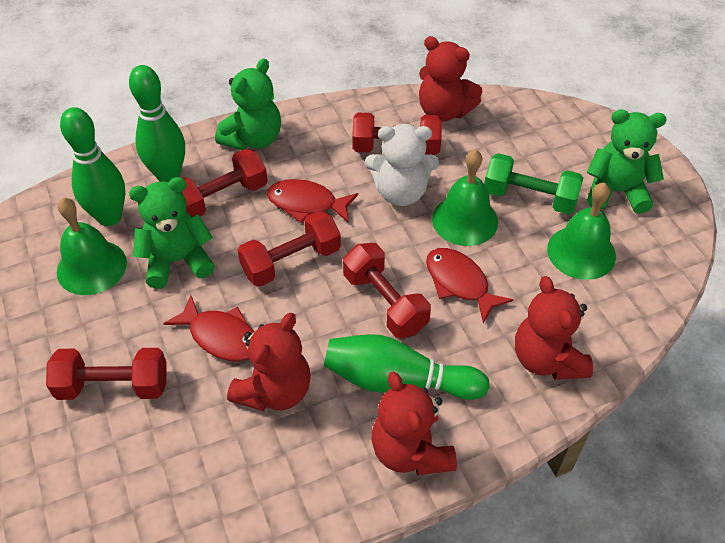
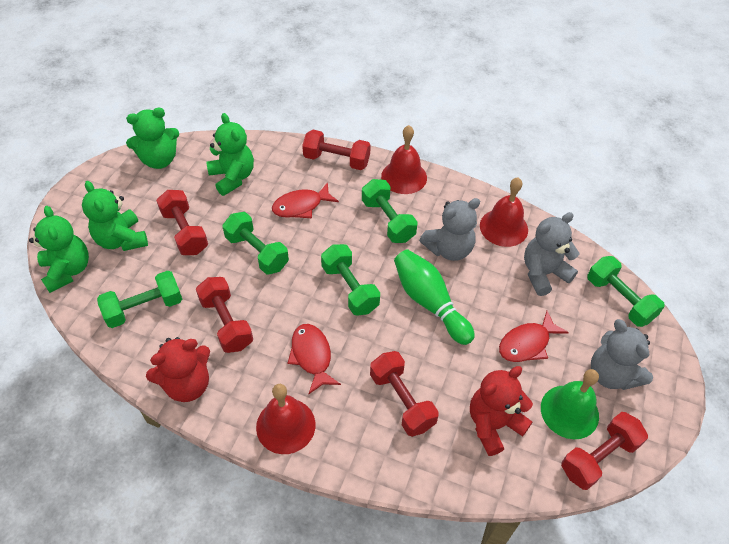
green bell: [57,198,127,295] [432,149,498,246] [547,182,616,280] = 3 -> [541,369,599,439] = 1
green bowling pin: [60,107,125,226] [129,65,185,182] [324,334,489,400] = 3 -> [394,249,475,345] = 1
green dumbbell: [484,153,583,214] = 1 -> [97,271,182,328] [222,212,289,274] [321,244,380,316] [362,179,418,243] [587,256,665,327] = 5
green teddy bear: [129,177,215,289] [215,58,281,150] [587,109,667,214] = 3 -> [29,206,89,293] [82,181,148,251] [126,107,179,169] [206,113,254,196] = 4
grey teddy bear: none = 0 -> [419,198,480,261] [524,212,580,296] [591,319,653,390] = 3
red bell: none = 0 -> [256,384,315,454] [381,125,427,194] [480,177,528,247] = 3
red teddy bear: [227,313,311,411] [372,372,457,475] [419,36,482,122] [515,276,593,380] = 4 -> [146,337,210,402] [470,366,533,456] = 2
white teddy bear: [365,124,439,206] = 1 -> none = 0

